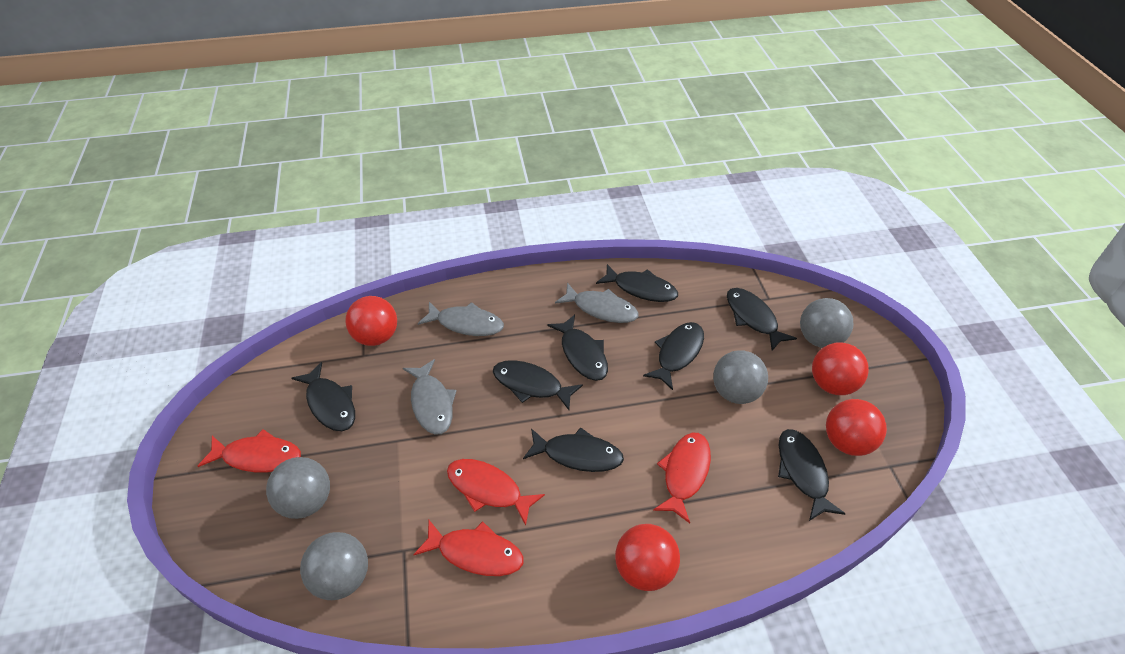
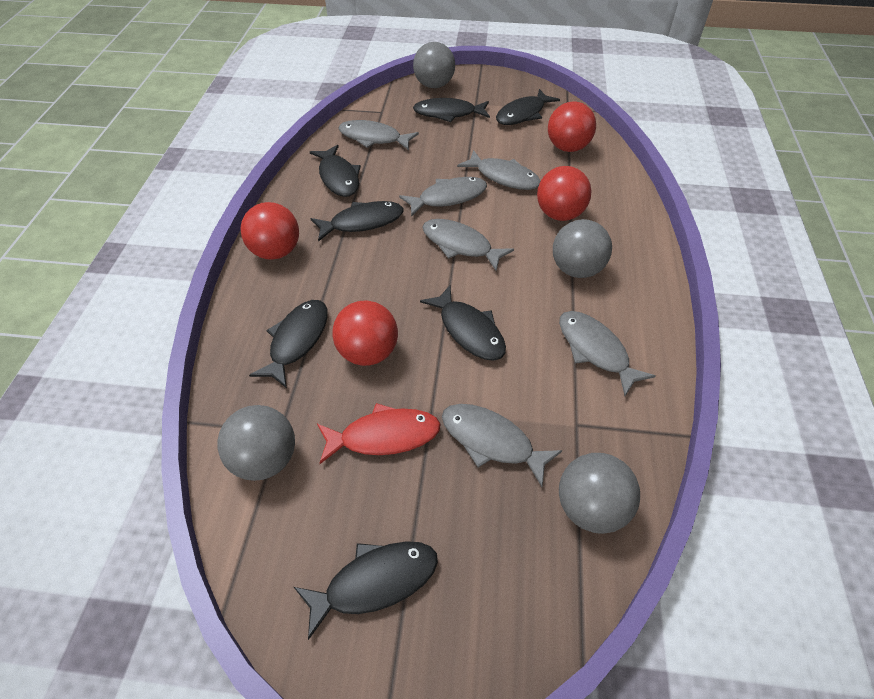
black fish: [292,362,355,431] [493,360,583,410] [523,427,624,472] [547,315,608,381] [596,264,678,302] [643,322,704,390] [727,288,797,351] [778,429,846,521] = 8 -> [249,300,328,388] [294,541,438,640] [310,145,361,197] [310,201,403,242] [413,98,490,122] [420,285,506,361] [496,89,560,125] = 7
grey fish: [403,359,457,435] [418,302,504,336] [555,283,639,323] = 3 -> [339,120,419,150] [399,177,487,217] [423,219,514,271] [442,404,562,487] [457,150,540,190] [559,311,655,396] = 6
red fish: [198,429,301,472] [413,520,523,576] [447,459,545,525] [653,432,711,523] = 4 -> [317,403,441,464] = 1

